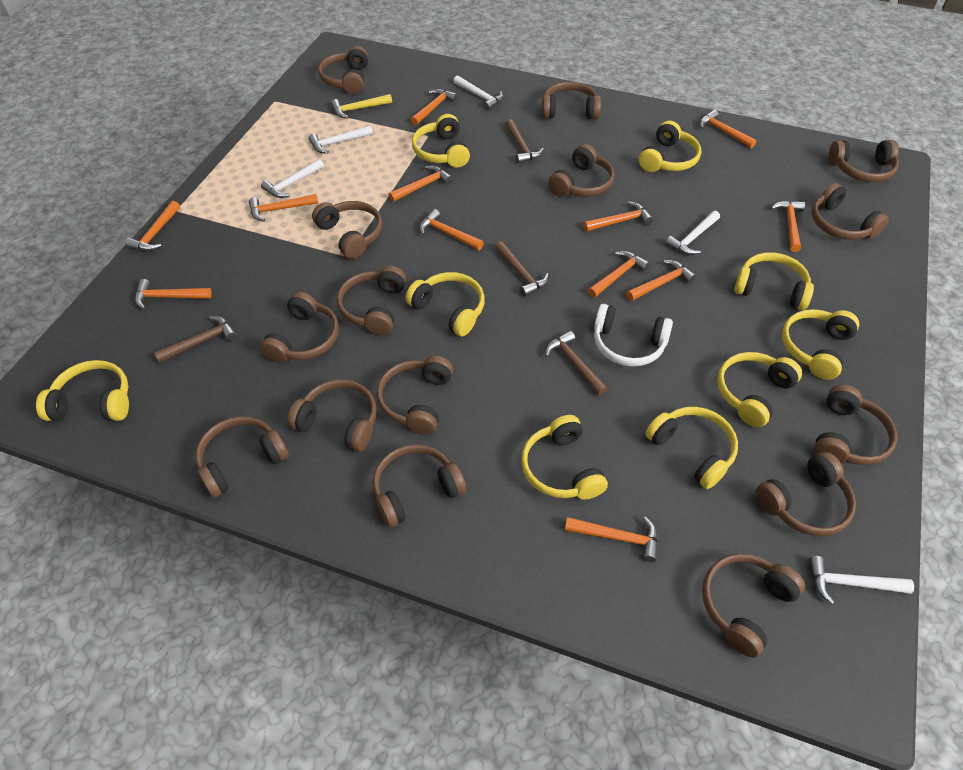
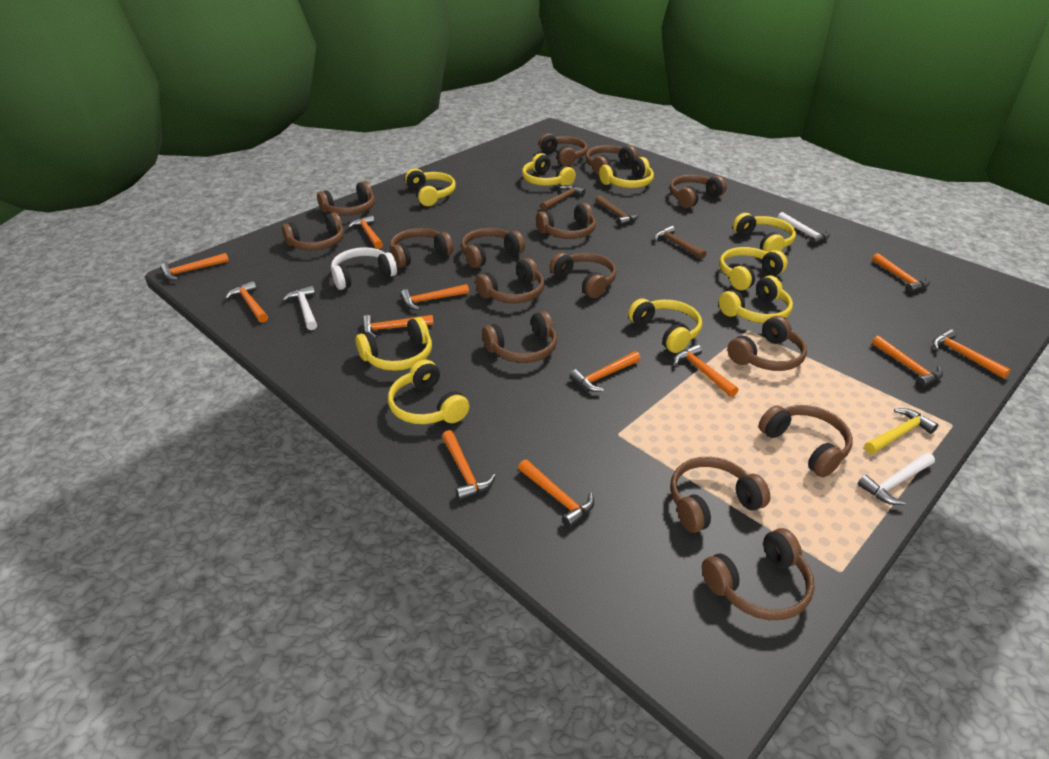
brown hammer: [154,316,237,363] [495,242,549,297] [505,119,544,164] [545,331,608,396] = 4 -> [540,185,586,211] [595,195,639,226] [654,225,707,259] = 3
white hammer: [261,159,324,198] [309,126,373,154] [453,75,503,110] [665,211,720,255] [808,556,914,604] = 5 -> [282,286,317,330] [778,212,830,245] [858,452,935,505] = 3

